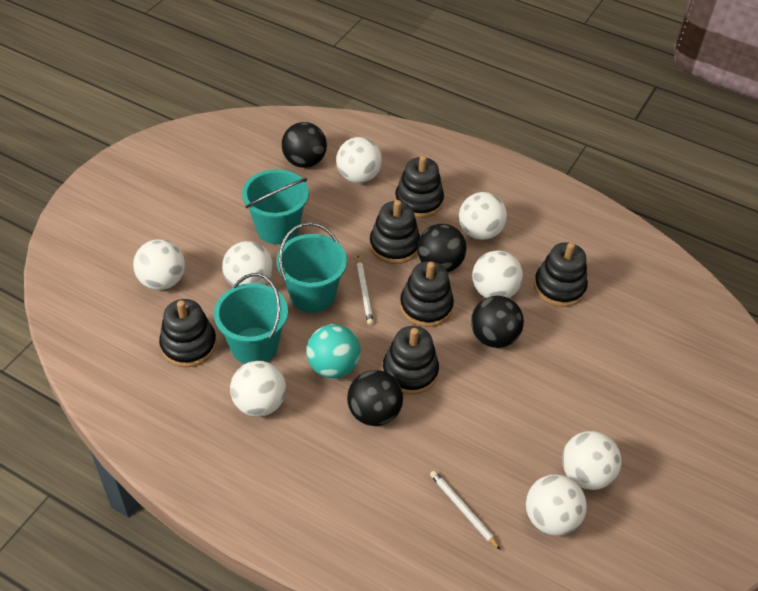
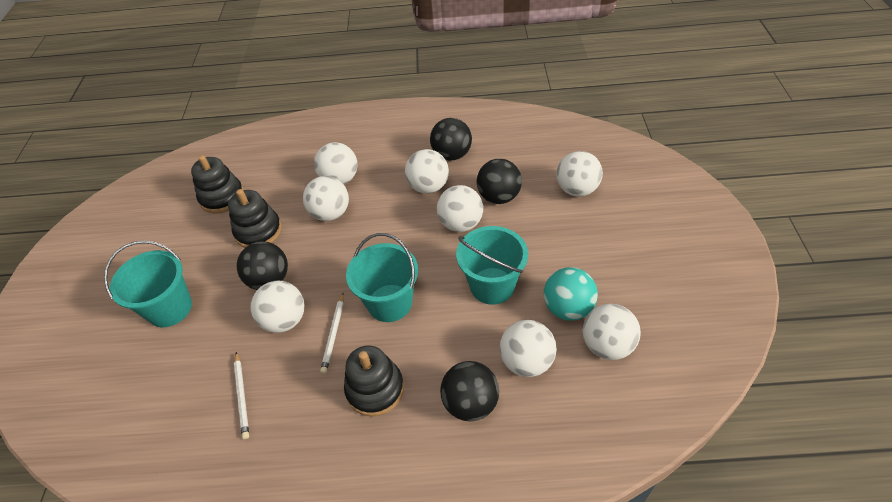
black stacking toy: [159,299,217,367] [370,200,420,264] [382,326,439,395] [395,155,444,218] [400,261,454,327] [534,242,588,307] = 6 -> [191,155,244,213] [228,189,282,248] [344,346,404,416] = 3

